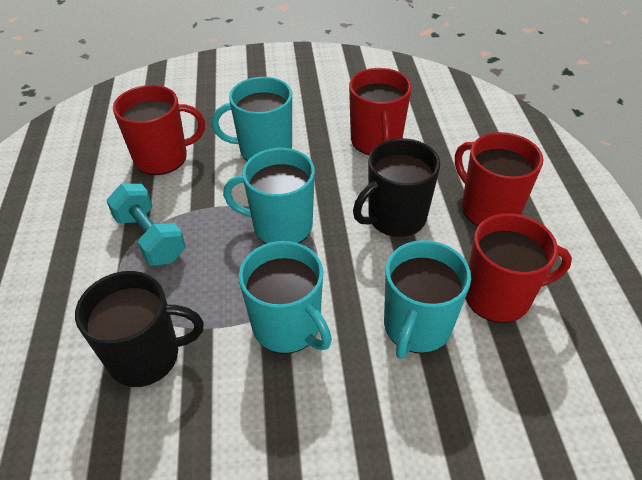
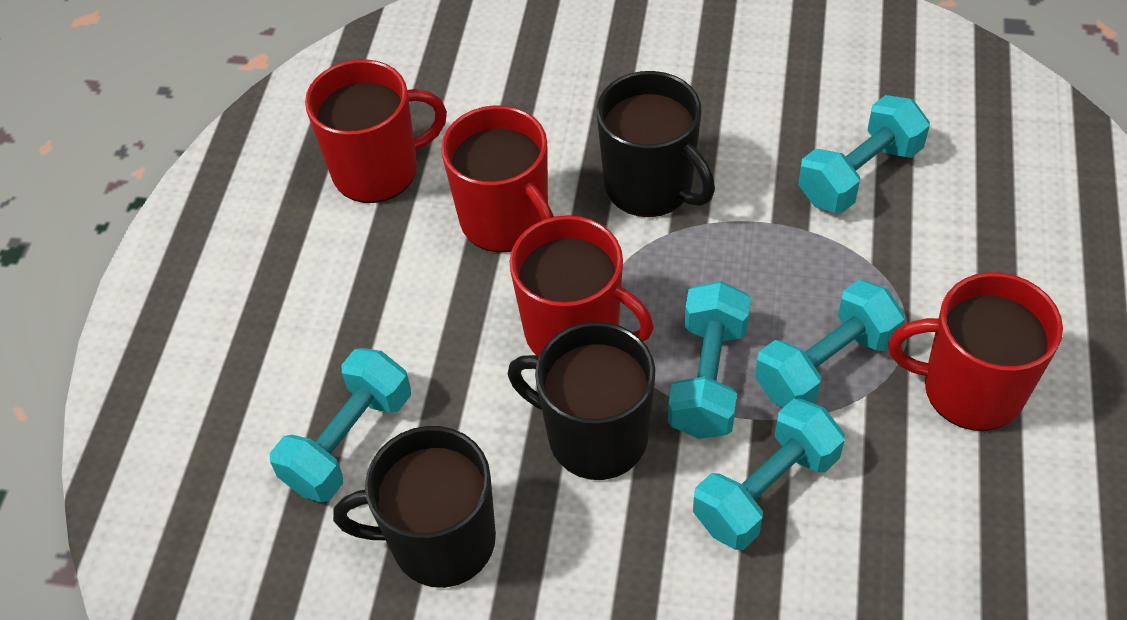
black mug: [75,271,204,387] [353,138,440,237] = 2 -> [333,426,496,588] [508,322,656,480] [597,71,715,217] = 3
turquoise dumbbell: [106,184,186,266] = 1 -> [270,348,411,502] [668,281,751,439] [693,399,845,550] [755,280,905,408] [798,95,930,213] = 5
turquoise mug: [212,77,292,161] [223,148,315,244] [239,241,332,354] [384,240,471,359] = 4 -> none = 0

